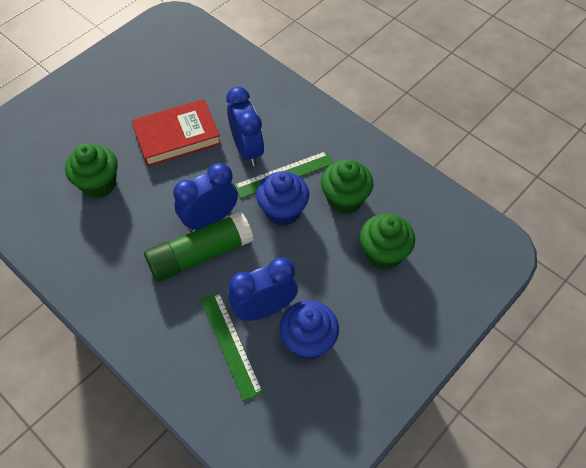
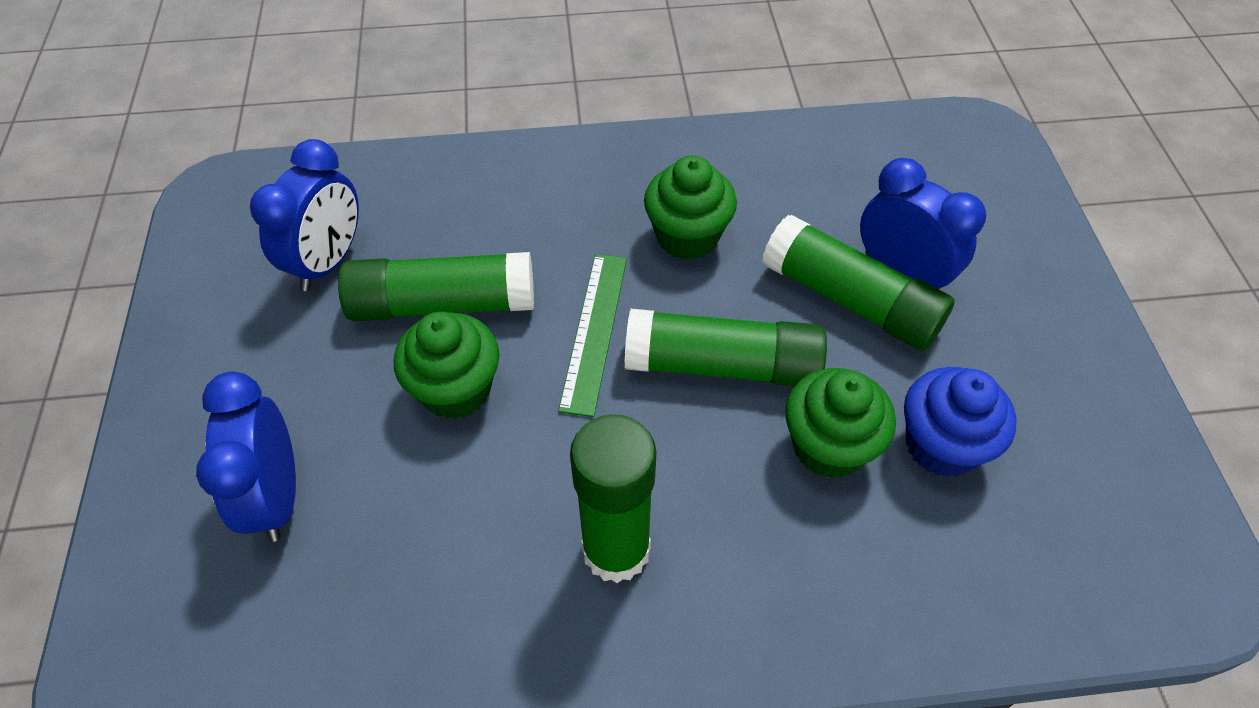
blue cupcake: [256,171,309,226] [279,300,339,360] = 2 -> [904,367,1017,477] = 1
green glue stick: [144,211,254,282] = 1 -> [338,252,534,321] [570,414,657,583] [624,309,827,386] [762,215,955,351] = 4
green ruler: [201,292,263,401] [234,151,333,199] = 2 -> [558,254,627,417] = 1
red book: [131,99,221,167] = 1 -> none = 0

